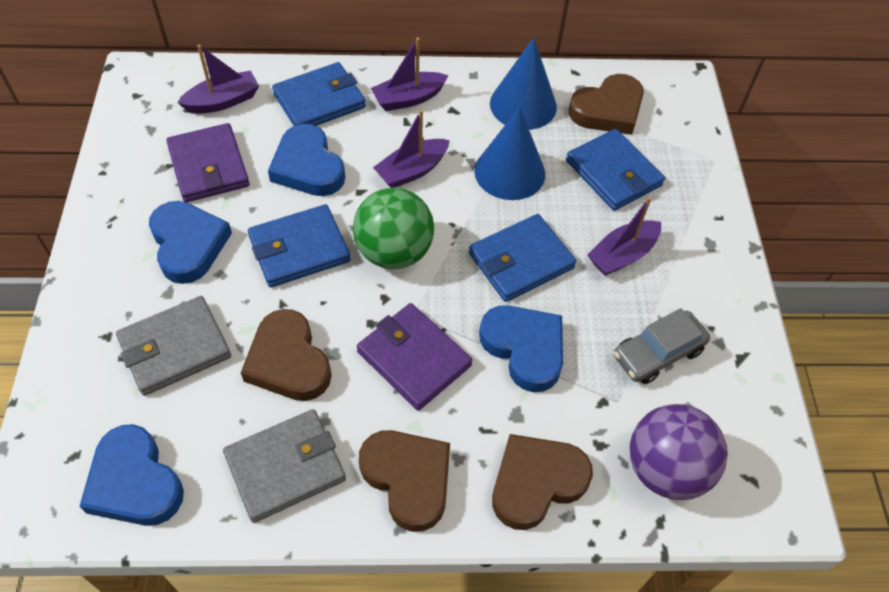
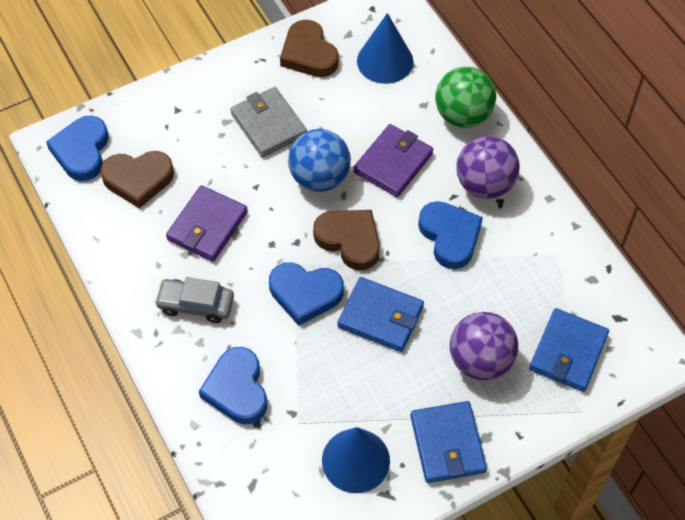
blue ball: none = 0 -> [288,129,351,192] = 1
blue wallet: [248,204,351,287] [272,62,366,126] [469,214,576,302] [566,129,665,211] = 4 -> [337,277,424,352] [410,401,487,483] [529,308,609,392] = 3
brown heart: [241,309,332,401] [359,430,450,532] [492,434,593,530] [569,74,644,135] = 4 -> [100,151,174,208] [280,20,339,77] [313,210,380,270] = 3
grey wallet: [116,296,231,396] [223,409,346,523] = 2 -> [230,87,307,157] = 1
purple ball: [630,404,728,500] = 1 -> [450,312,518,380] [456,136,520,199] = 2
purple boat: [177,45,259,114] [371,37,449,111] [373,110,450,188] [587,197,661,276] = 4 -> none = 0

